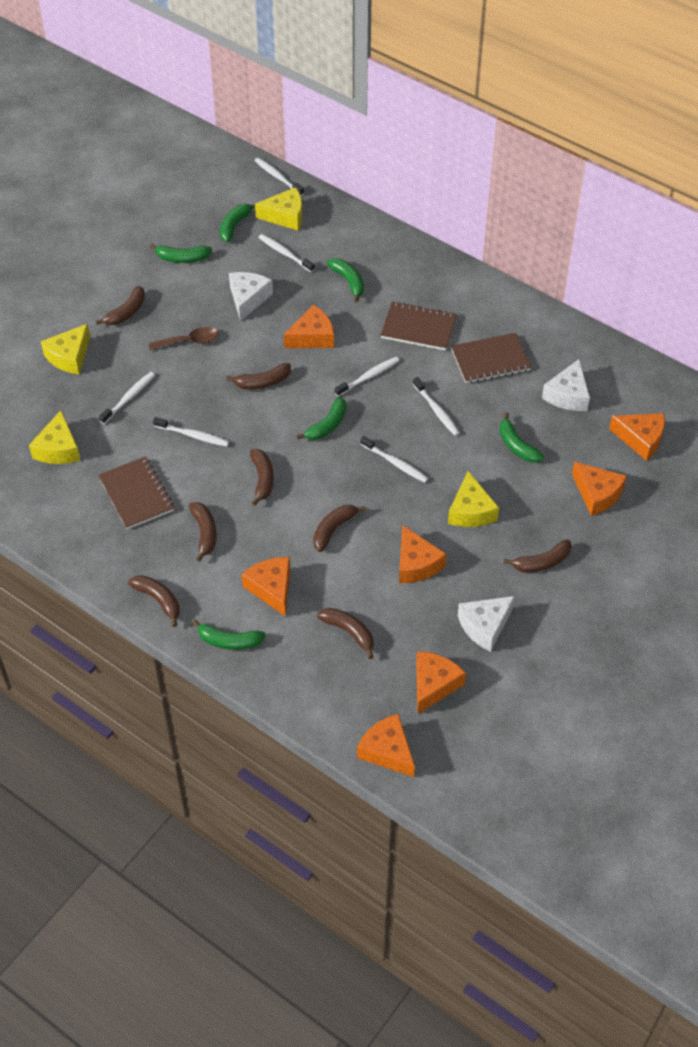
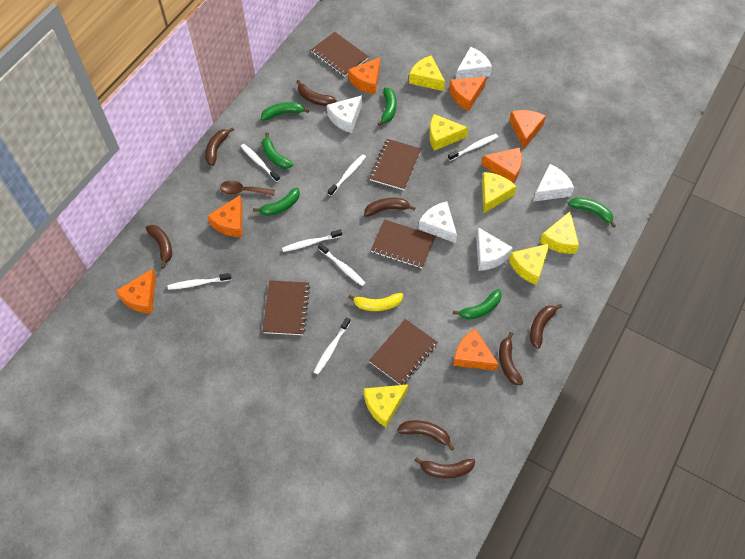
brown notebook: [98,456,174,529] [381,301,457,351] [451,333,531,383] = 3 -> [262,281,310,335] [311,32,369,77] [369,319,438,385] [370,139,421,190] [371,219,436,269] = 5
white cheese: [229,272,273,321] [458,596,515,652] [542,359,590,411] = 3 -> [327,95,362,133] [418,201,457,243] [456,47,492,79] [476,227,513,271] [533,164,574,202] = 5
yellow banana: none = 0 -> [348,293,403,311] = 1
yellow cheese: [29,410,80,464] [41,324,90,374] [255,187,302,231] [448,471,499,527] = 4 -> [364,384,409,427] [409,55,445,91] [430,114,468,151] [482,172,517,214] [509,243,550,285] [540,211,579,254] = 6

